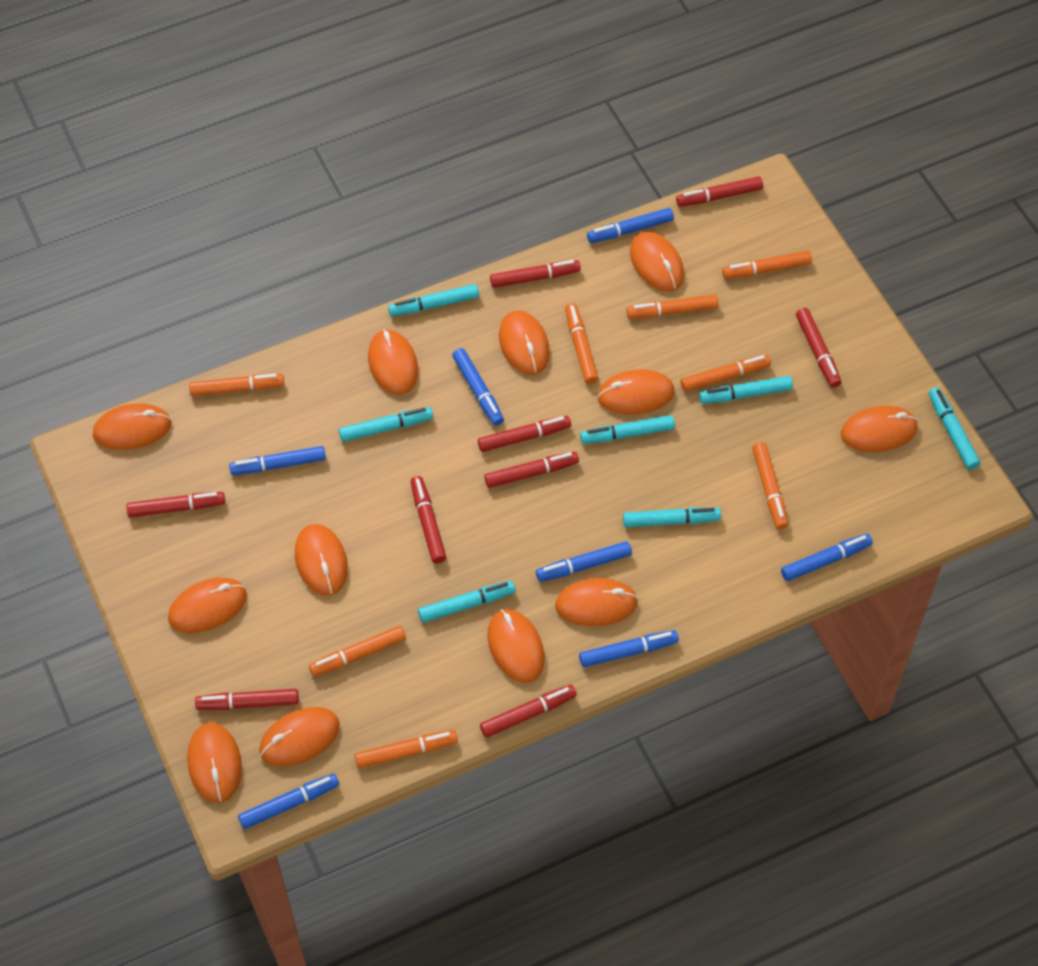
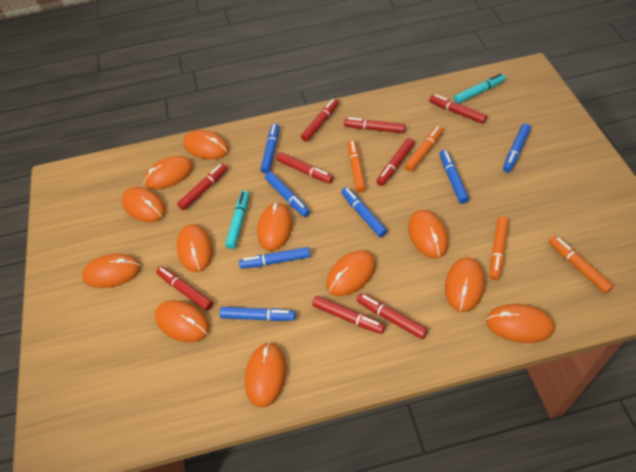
orange marker: [189,374,284,396] [309,626,406,677] [354,730,458,768] [565,303,598,384] [627,294,719,319] [681,355,771,392] [722,251,812,279] [752,442,788,530] = 8 -> [348,140,366,193] [405,126,443,172] [490,217,509,280] [549,236,614,294] = 4
turquoise marker: [339,407,433,442] [388,284,479,316] [418,581,516,623] [580,415,675,444] [623,507,721,527] [699,376,793,404] [929,387,980,470] = 7 -> [225,191,249,249] [453,73,505,104] = 2

